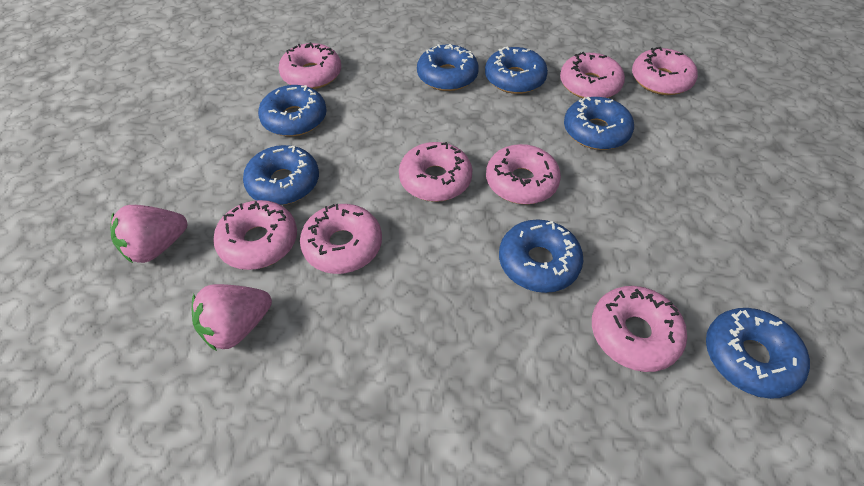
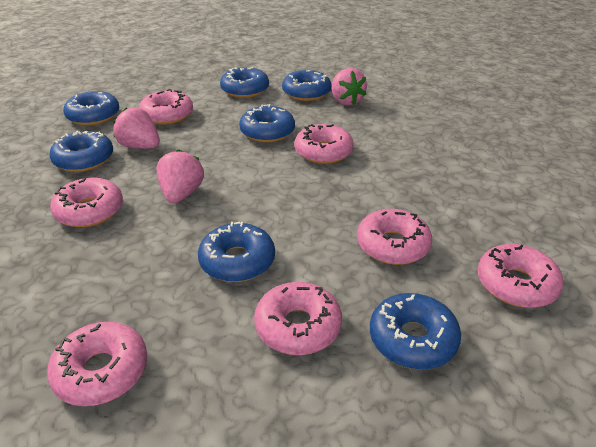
pink donut: [213,200,297,270] [278,42,341,89] [300,204,382,274] [399,142,473,202] [486,144,561,204] [560,52,625,98] [592,286,687,372] [632,47,698,95] = 8 -> [47,322,148,406] [50,178,123,227] [139,89,193,125] [254,282,342,355] [294,124,353,164] [357,209,432,265] [478,244,564,308] = 7
pink strawberry: [110,205,187,263] [192,284,272,351] = 2 -> [113,107,160,149] [157,149,204,203] [332,68,367,105] = 3

